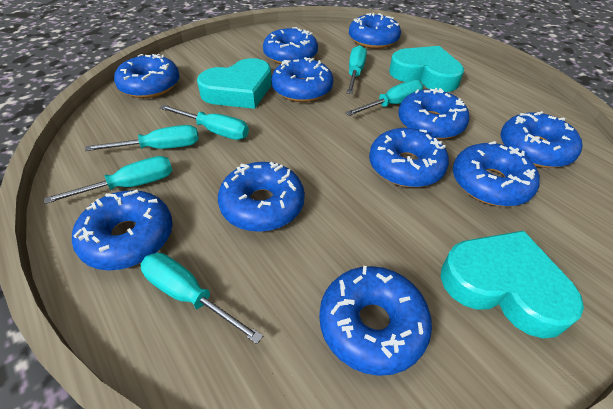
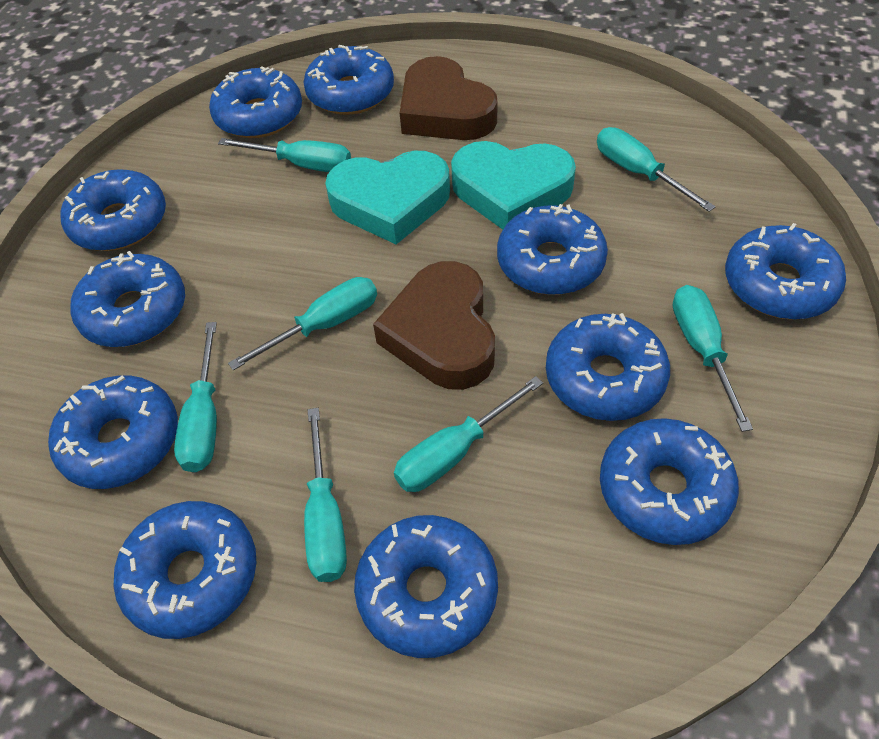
brown heart: none = 0 -> [373,261,495,390] [400,56,498,140] = 2
turquoise heart: [197,58,272,109] [389,46,464,92] [441,231,584,338] = 3 -> [325,151,450,244] [451,141,576,230] = 2
turquoise screwdriver: [44,156,173,204] [85,125,199,151] [141,253,263,344] [160,105,249,140] [345,80,423,116] [347,45,367,94] = 6 -> [174,322,217,472] [218,138,351,172] [228,277,377,371] [304,408,347,582] [394,376,543,492] [597,127,716,212] [673,285,753,432] = 7

